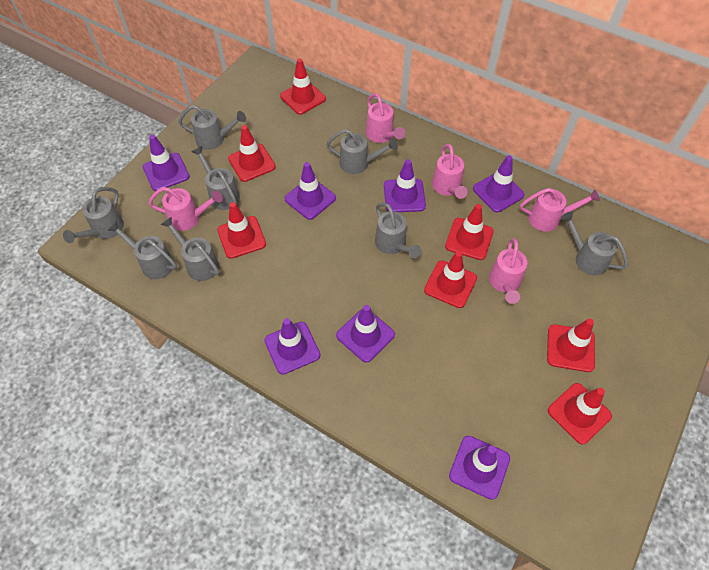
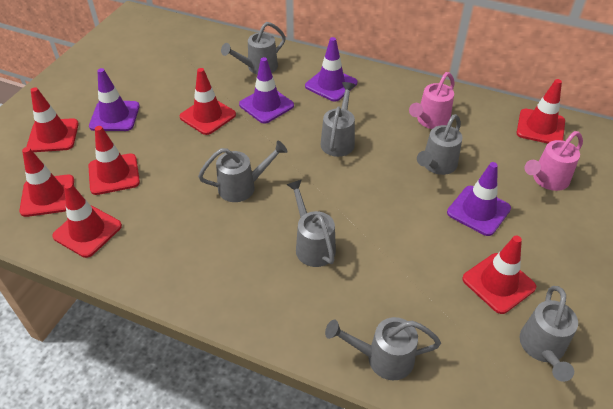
grey watering can: [63,187,124,243] [107,221,177,279] [161,217,219,281] [178,105,246,150] [192,146,240,210] [326,129,398,174] [375,203,421,258] [561,211,628,275] = 8 -> [198,141,288,202] [221,22,286,74] [286,180,336,267] [320,82,355,157] [325,317,441,380] [417,114,463,175] [519,286,578,382] = 7
pink watering can: [148,187,223,231] [366,93,405,143] [432,144,468,199] [489,238,527,304] [520,188,600,232] = 5 -> [409,72,455,129] [525,131,583,191] = 2
purple traffic cone: [143,135,190,191] [264,318,320,375] [284,162,336,220] [336,305,395,363] [384,159,426,212] [449,436,510,500] [473,155,525,212] = 7 -> [89,68,140,131] [239,57,294,124] [305,37,357,102] [447,162,511,236] = 4

